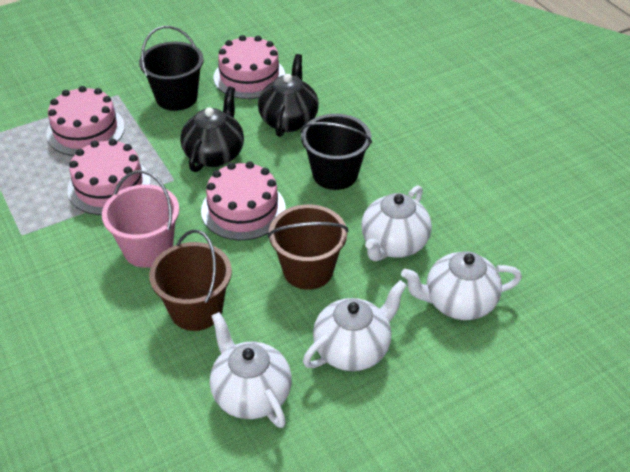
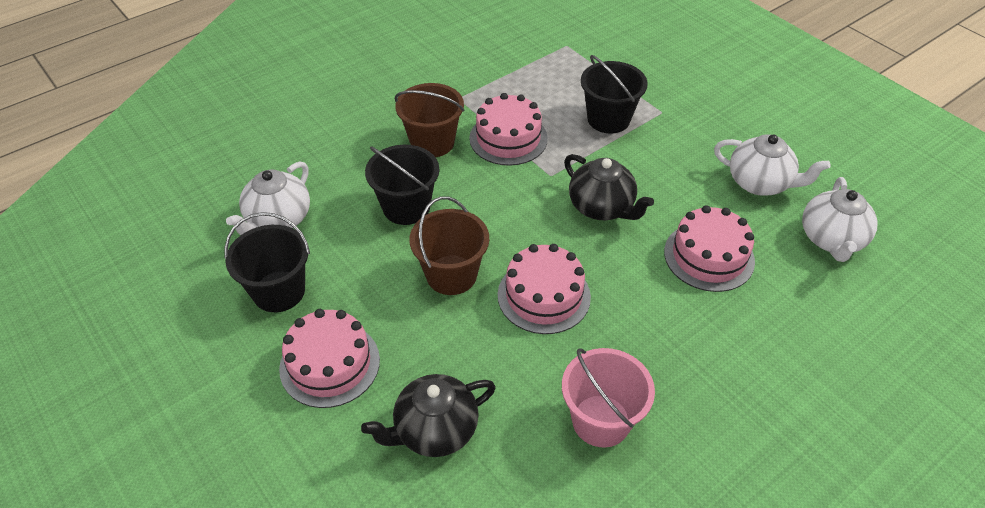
black bucket: [139,26,204,111] [300,114,372,190] = 2 -> [224,212,310,312] [365,145,439,225] [581,55,648,134] = 3
white teapot: [210,312,292,428] [303,280,407,371] [361,185,432,261] [401,251,522,320] = 4 -> [226,161,310,235] [714,134,831,196] [802,177,878,262] = 3

